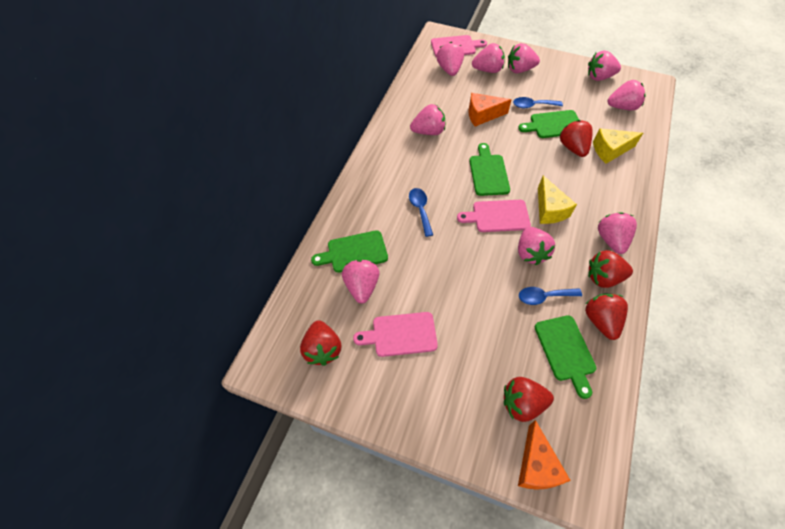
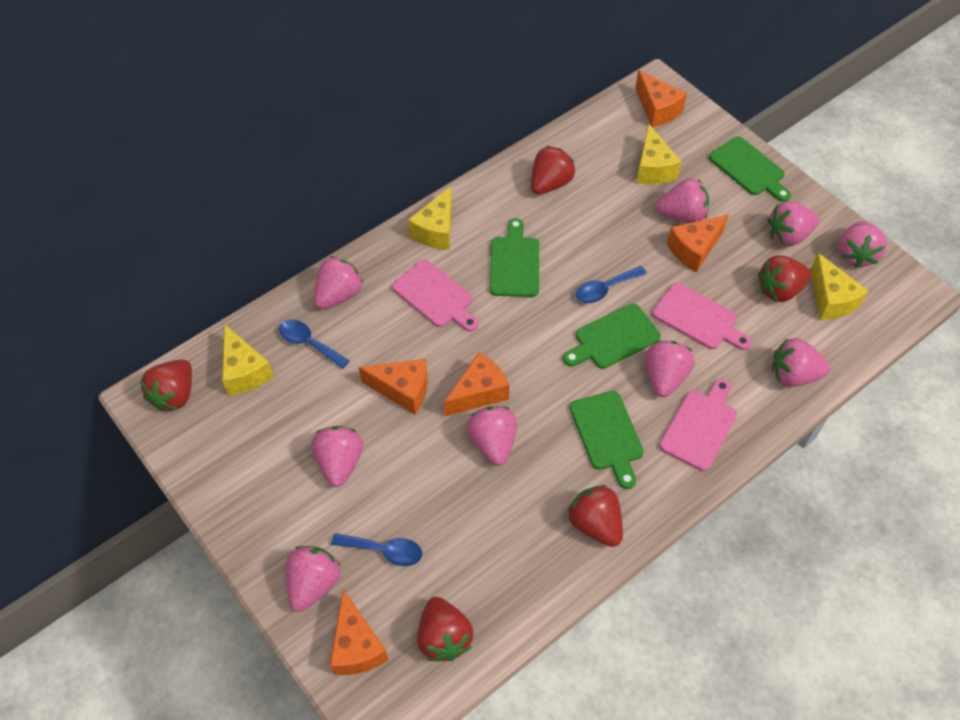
orange cheese: [468,93,512,126] [518,420,571,490] = 2 -> [330,589,388,675] [359,359,428,414] [444,352,510,416] [635,70,687,127] [667,215,729,272] = 5
yellow cheese: [538,175,577,224] [593,128,643,164] = 2 -> [222,325,274,395] [408,186,452,250] [636,124,682,184] [810,253,869,320] = 4

